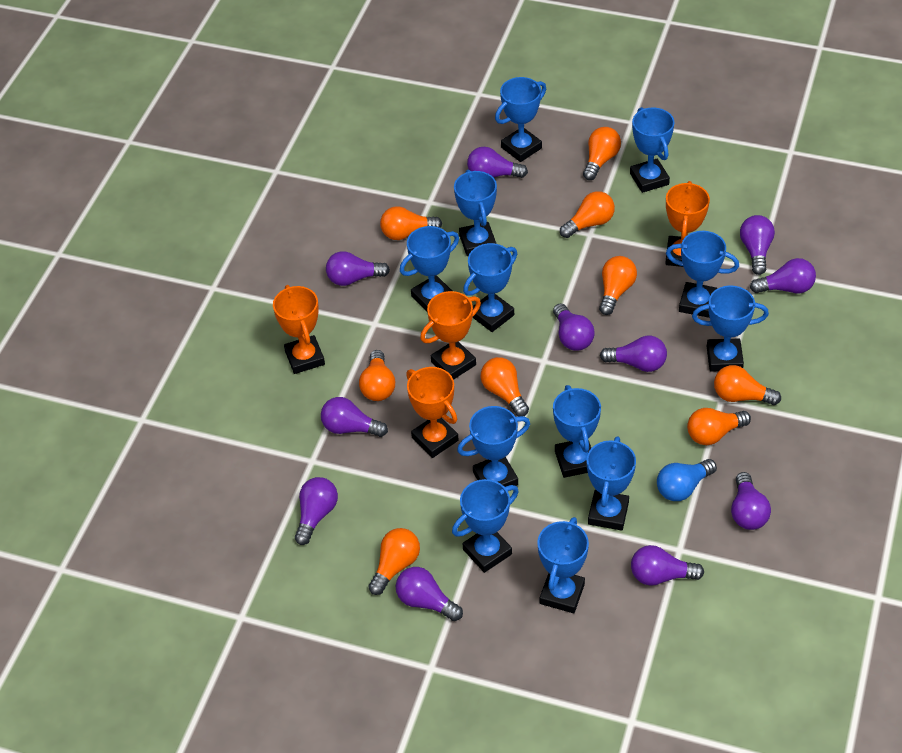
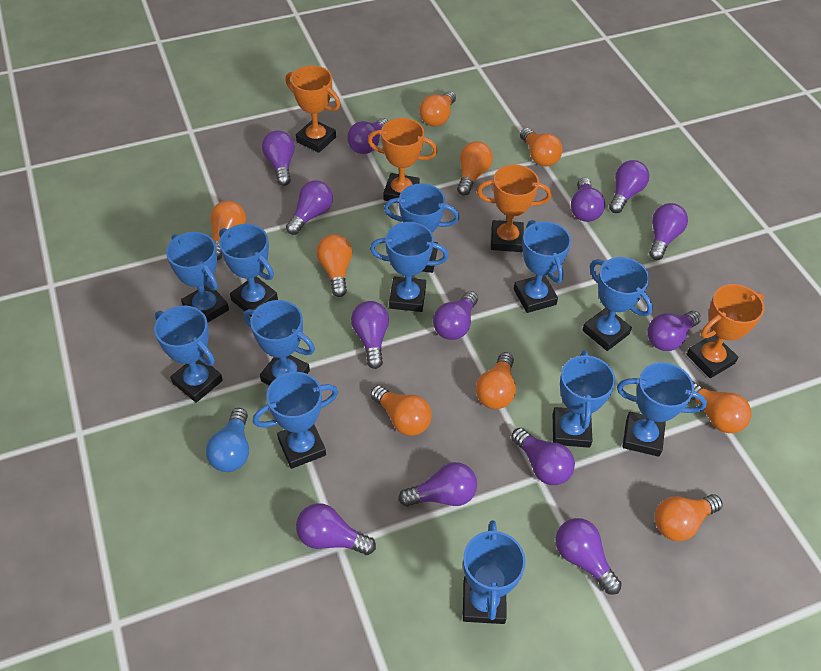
purple light bulb: [295,477,338,545] [321,397,388,437] [326,251,390,286] [396,567,463,621] [467,147,528,178] [553,303,595,351] [600,336,667,372] [631,545,704,586] [731,472,771,530] [740,215,775,275] [750,258,816,293] = 11 -> [262,130,295,186] [286,180,333,235] [296,503,376,555] [347,118,388,154] [351,301,389,369] [398,462,477,507] [433,291,478,340] [511,428,575,485] [555,518,622,595] [571,178,605,222] [609,160,649,213] [647,311,701,351] [649,203,688,260] = 13

